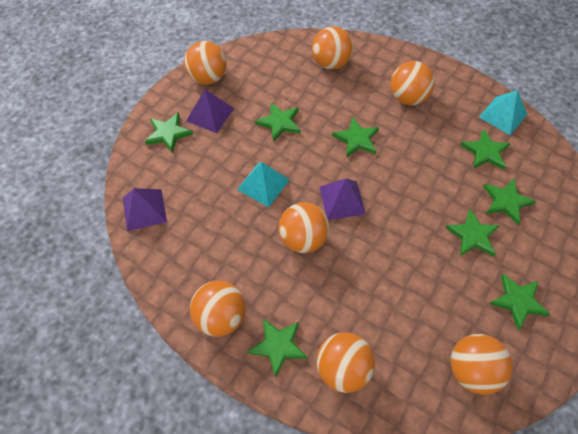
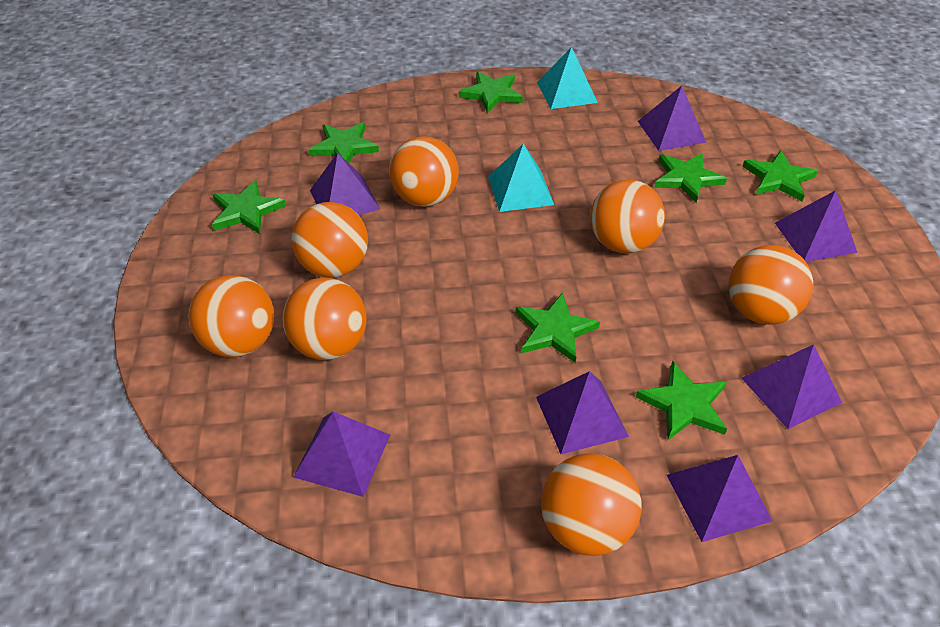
green star: [145,112,193,153] [248,319,308,378] [255,102,301,142] [332,117,379,157] [445,209,500,256] [461,129,511,170] [483,179,536,225] [490,274,550,330] = 8 -> [212,180,286,234] [308,122,379,163] [459,72,523,114] [515,293,600,363] [636,361,727,440] [654,153,727,203] [742,150,818,201] = 7
purple pyramid: [123,188,167,231] [186,89,234,133] [320,178,366,220] = 3 -> [293,411,390,497] [310,153,380,215] [536,371,629,454] [638,86,707,151] [667,455,772,542] [741,344,842,429] [775,190,857,262] = 7

